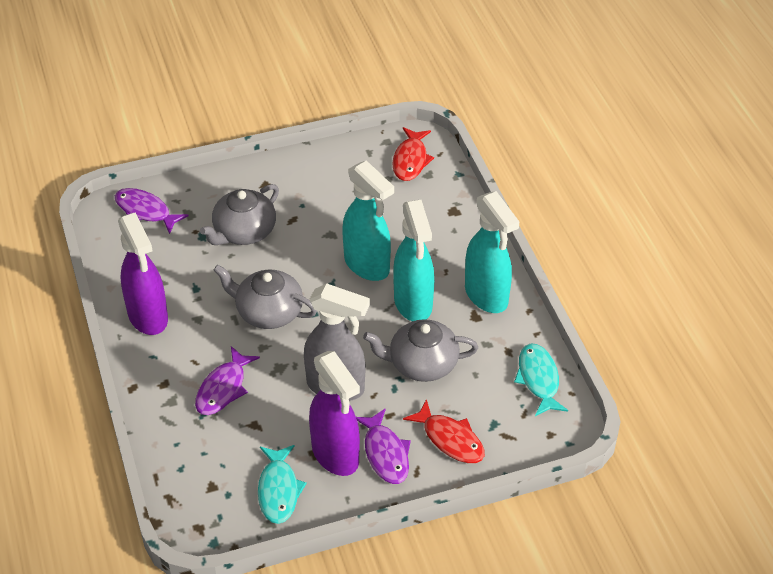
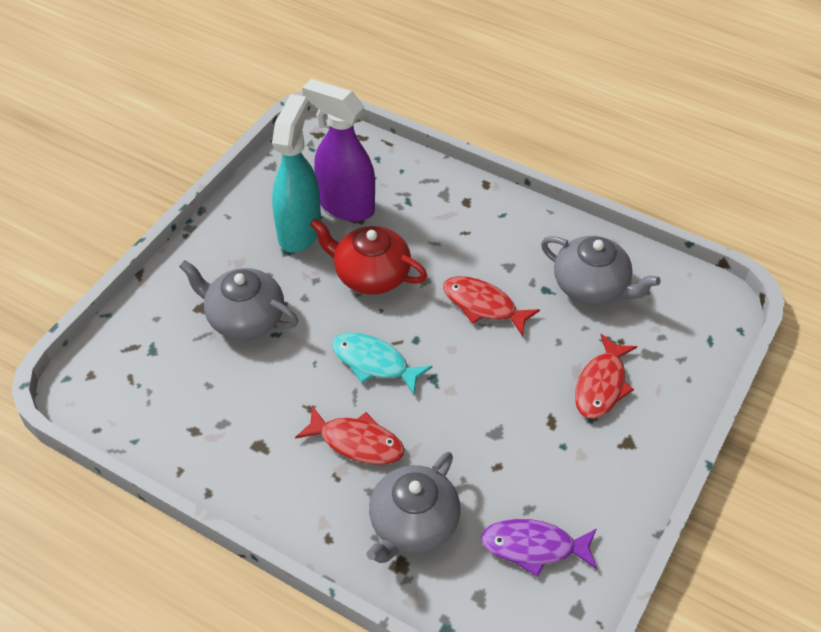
grey spray bottle: [304,283,370,401] = 1 -> none = 0
purple fish: [115,188,189,234] [195,346,260,415] [356,408,411,484] = 3 -> [481,519,597,577] = 1
purple spray bottle: [118,213,168,335] [309,351,360,476] = 2 -> [302,79,375,221] = 1
red fish: [392,127,434,181] [403,399,485,463] = 2 -> [295,406,405,465] [443,276,540,337] [575,334,637,419] = 3
red teapot: none = 0 -> [310,218,427,295] = 1
turquoise fish: [258,445,307,524] [514,344,568,416] = 2 -> [332,333,432,395] = 1
turquoise spray bottle: [342,160,394,281] [393,200,434,321] [465,191,519,313] = 3 -> [272,94,321,253] = 1

